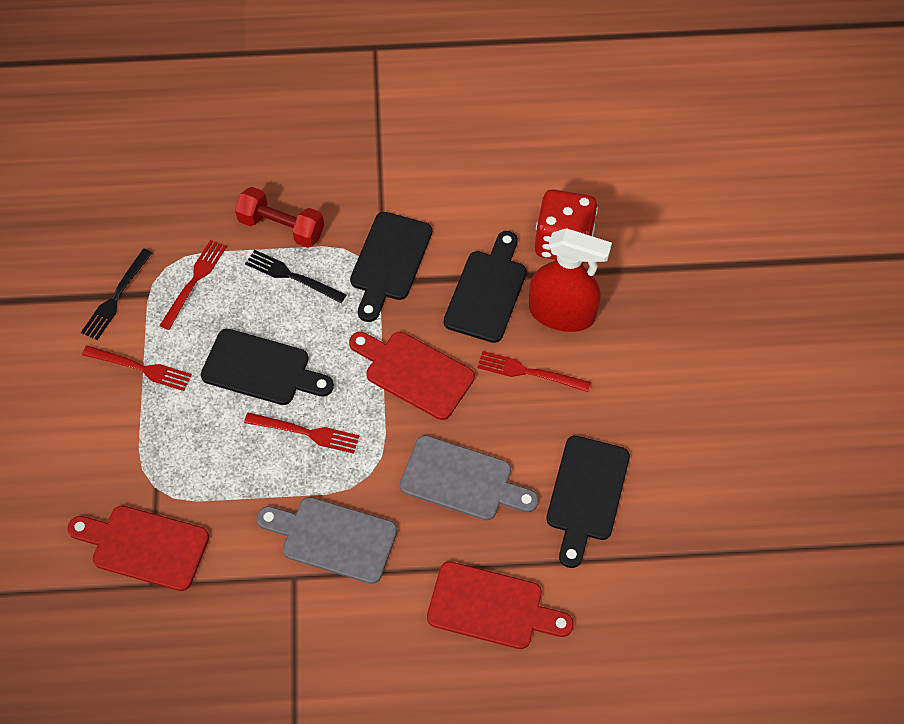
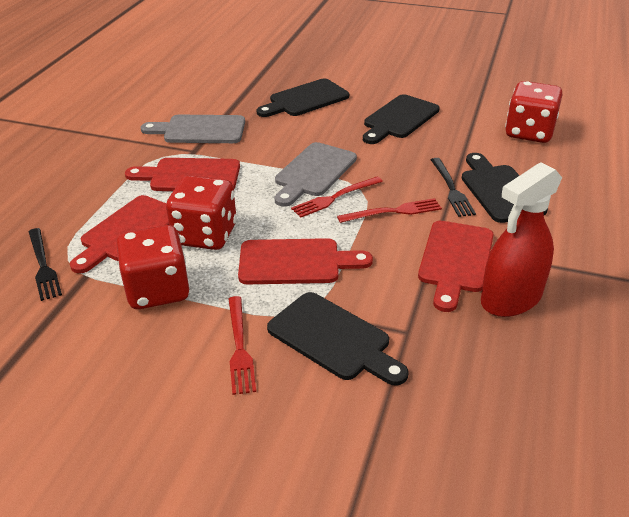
red cutting board: [67,506,209,591] [349,332,475,420] [427,561,574,649] = 3 -> [70,195,169,273] [125,158,240,191] [238,238,373,284] [418,221,494,312] = 4
red dice: [535,189,598,263] = 1 -> [117,225,190,309] [166,175,237,250] [505,81,562,143] = 3
red dumbbell: [235,187,324,248] = 1 -> none = 0
red fork: [82,345,192,391] [159,239,227,330] [244,413,359,454] [477,351,591,392] = 4 -> [229,296,256,395] [291,176,383,218] [337,198,442,223] = 3

